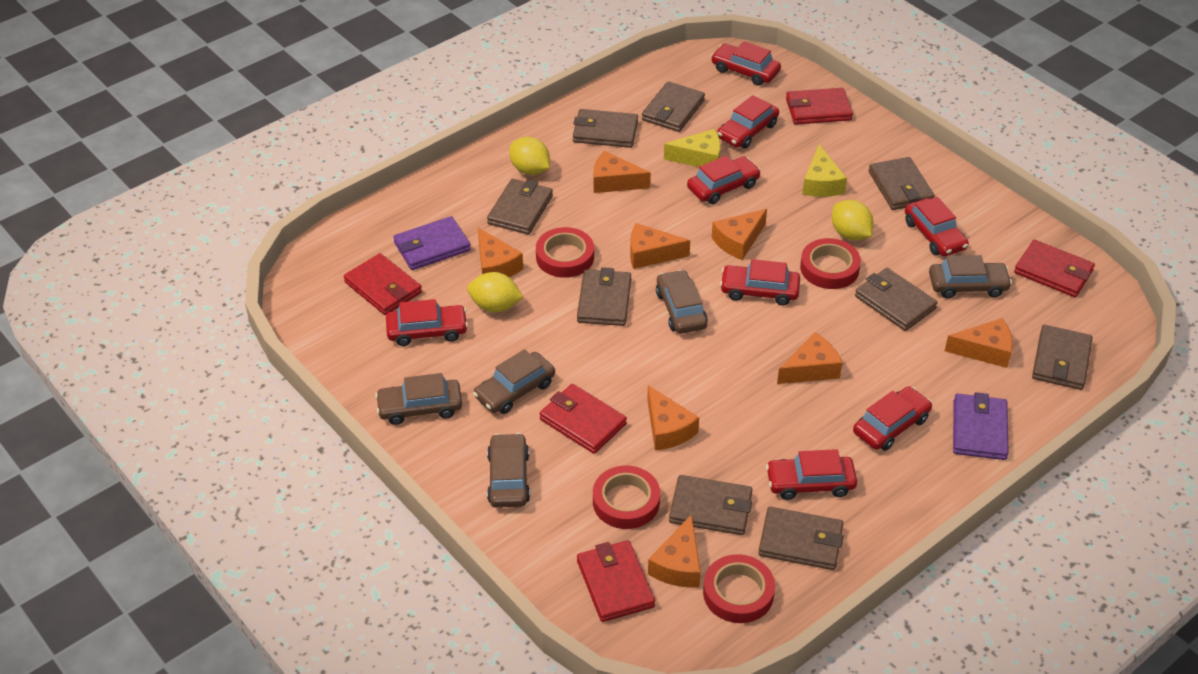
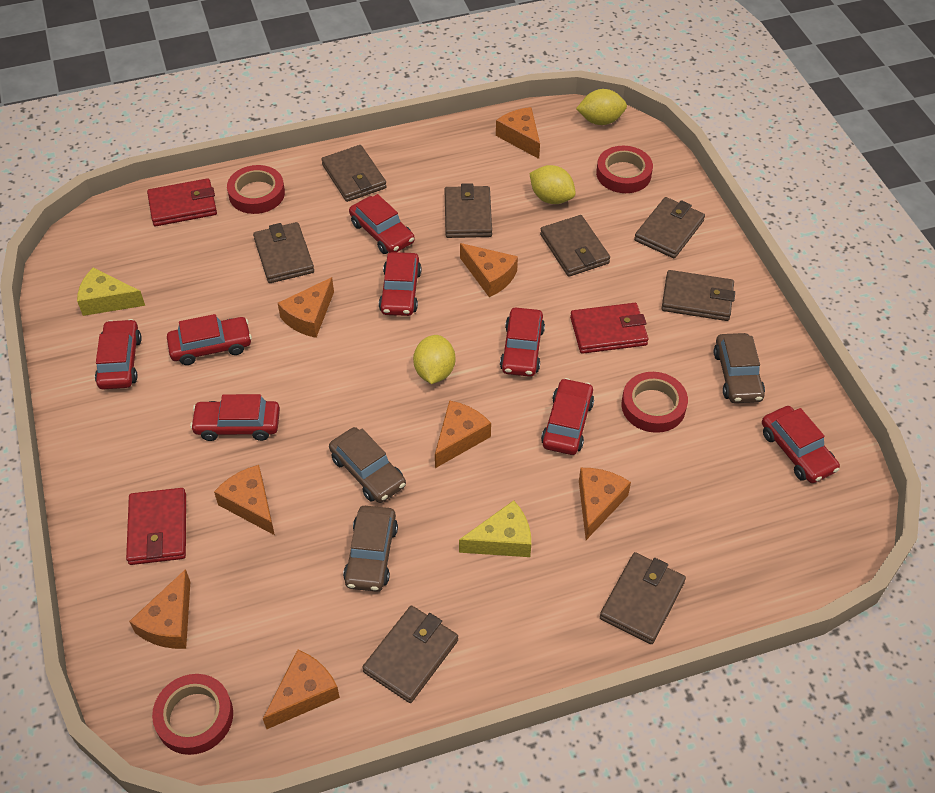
brown car: [375,373,462,425] [473,349,555,414] [487,433,530,508] [656,270,708,334] [929,255,1012,298] = 5 -> [329,427,406,503] [343,506,398,592] [714,333,765,403] = 3
brown wallet: [487,179,553,235] [573,109,638,148] [577,267,631,326] [642,81,705,132] [669,475,753,535] [758,507,843,570] [855,268,938,331] [868,157,935,210] [1032,325,1093,390] = 9 -> [253,222,314,283] [321,145,387,202] [362,606,458,703] [444,183,492,238] [540,215,610,277] [600,552,686,644] [634,197,705,258] [661,270,735,321] = 8
purple wallet: [393,216,471,270] [953,392,1009,460] = 2 -> none = 0
red wallet: [344,253,422,315] [540,384,627,454] [577,540,655,622] [786,88,853,124] [1014,240,1095,297] = 5 -> [126,488,186,565] [147,178,217,226] [570,303,649,354] = 3

